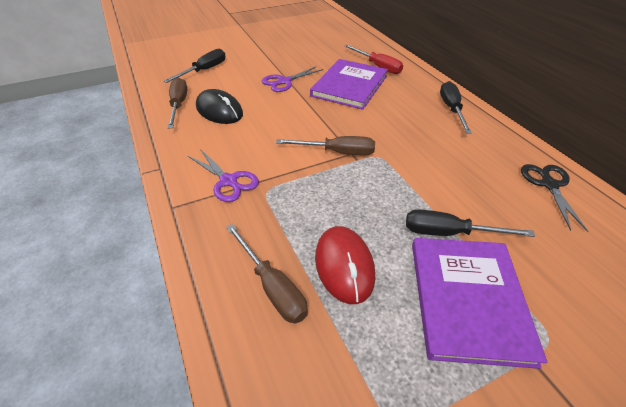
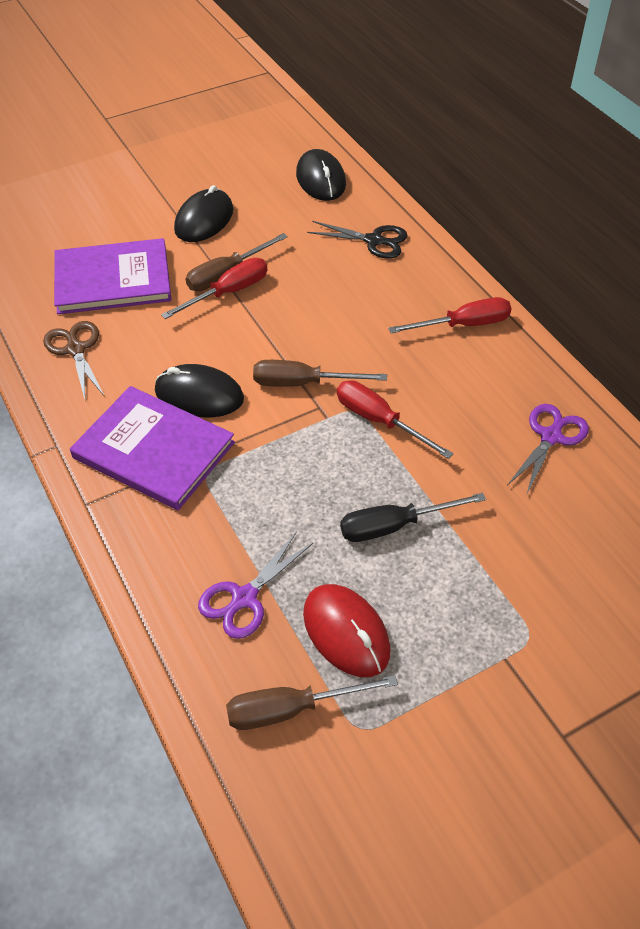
black mouse: [196,89,243,124] = 1 -> [155,364,244,417] [174,185,233,242] [296,149,346,201] = 3
black screwdriver: [164,49,226,83] [406,209,535,237] [440,81,472,134] = 3 -> [340,493,486,542] = 1
brown scissors: none = 0 -> [43,321,105,399] = 1
red screwdriver: [345,45,403,74] = 1 -> [161,258,268,319] [337,380,454,459] [388,297,511,333] = 3

